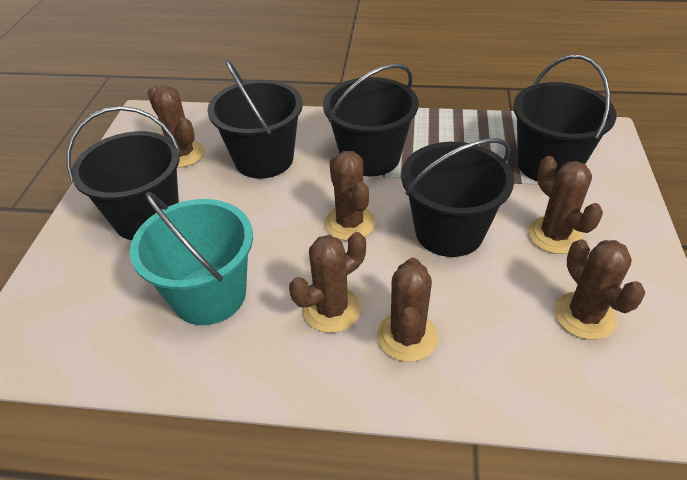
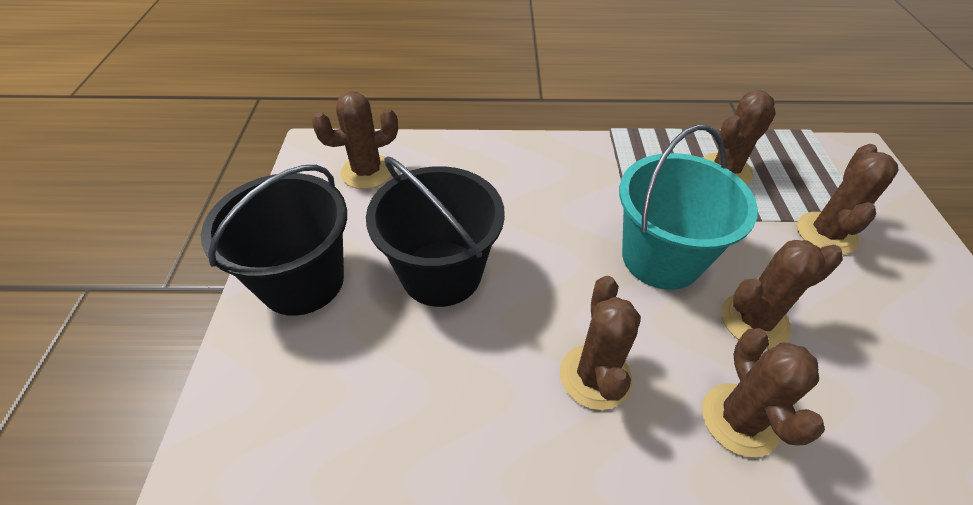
black bucket: [66,106,180,240] [207,60,303,179] [323,64,419,176] [401,138,514,257] [513,55,617,182] = 5 -> [201,165,347,316] [366,157,505,307] = 2

